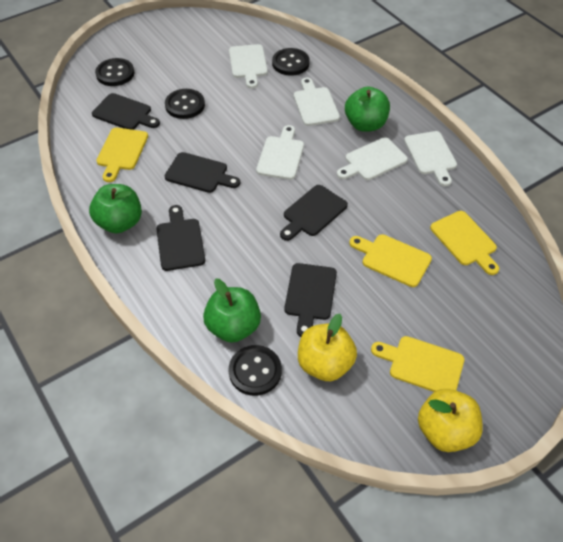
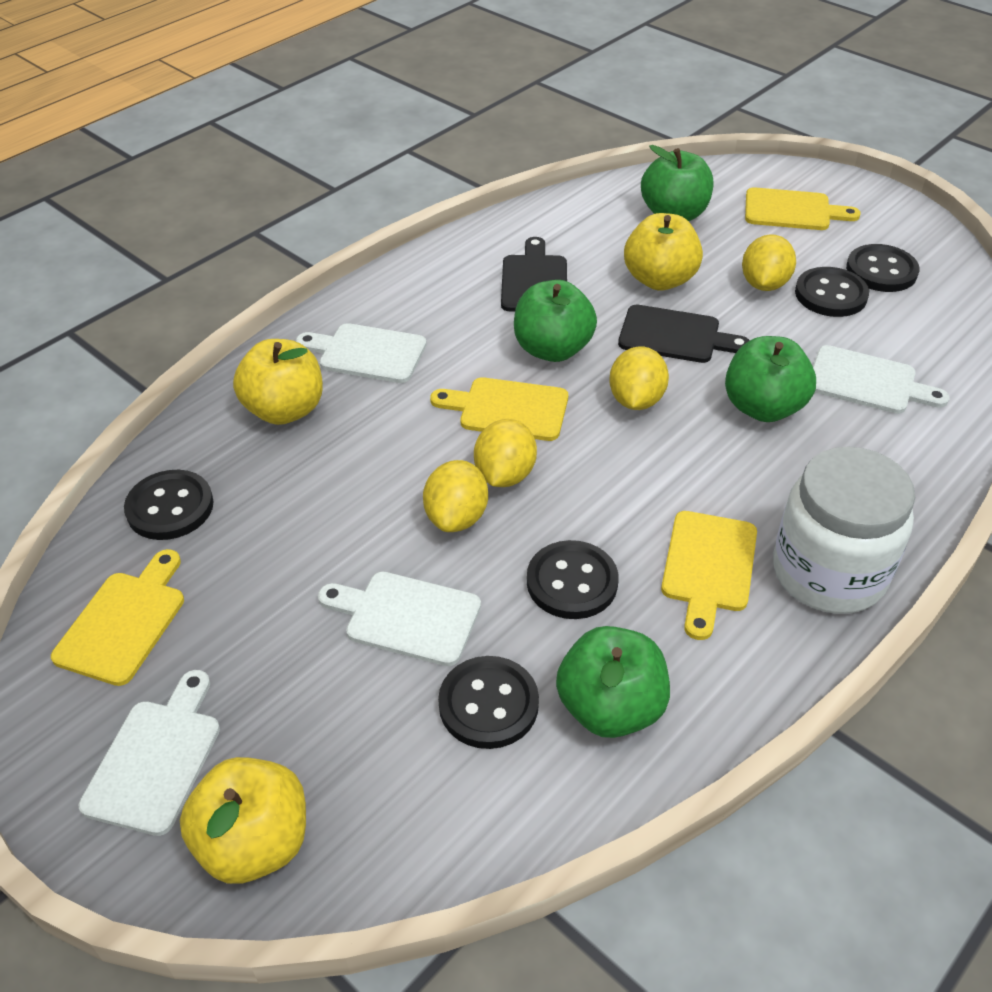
black button: [95,58,134,86] [165,89,205,119] [229,345,282,396] [272,48,310,76] = 4 -> [124,470,213,540] [438,656,539,749] [527,540,618,619] [795,267,869,317] [846,244,919,292] = 5
black cutting board: [92,93,160,130] [156,205,205,271] [165,152,240,193] [280,185,348,241] [285,263,337,337] = 5 -> [501,237,567,312] [618,305,750,363] = 2
green apple: [89,184,142,233] [203,278,261,343] [345,86,390,132] = 3 -> [514,280,597,362] [556,626,670,738] [641,145,713,221] [725,336,816,422] = 4
white cutting board: [229,44,268,88] [256,125,304,180] [294,78,340,126] [337,137,408,180] [404,131,457,186] = 5 -> [78,670,220,836] [296,323,427,383] [318,572,481,666] [813,345,950,414] = 4
white jar: none = 0 -> [773,447,915,614] = 1
yellow apple: [298,314,357,381] [418,389,483,452] = 2 -> [180,757,306,884] [233,339,323,425] [624,213,703,291] = 3
yellow lemon: none = 0 -> [423,460,488,532] [474,419,537,487] [609,346,669,410] [742,234,796,291] = 4

